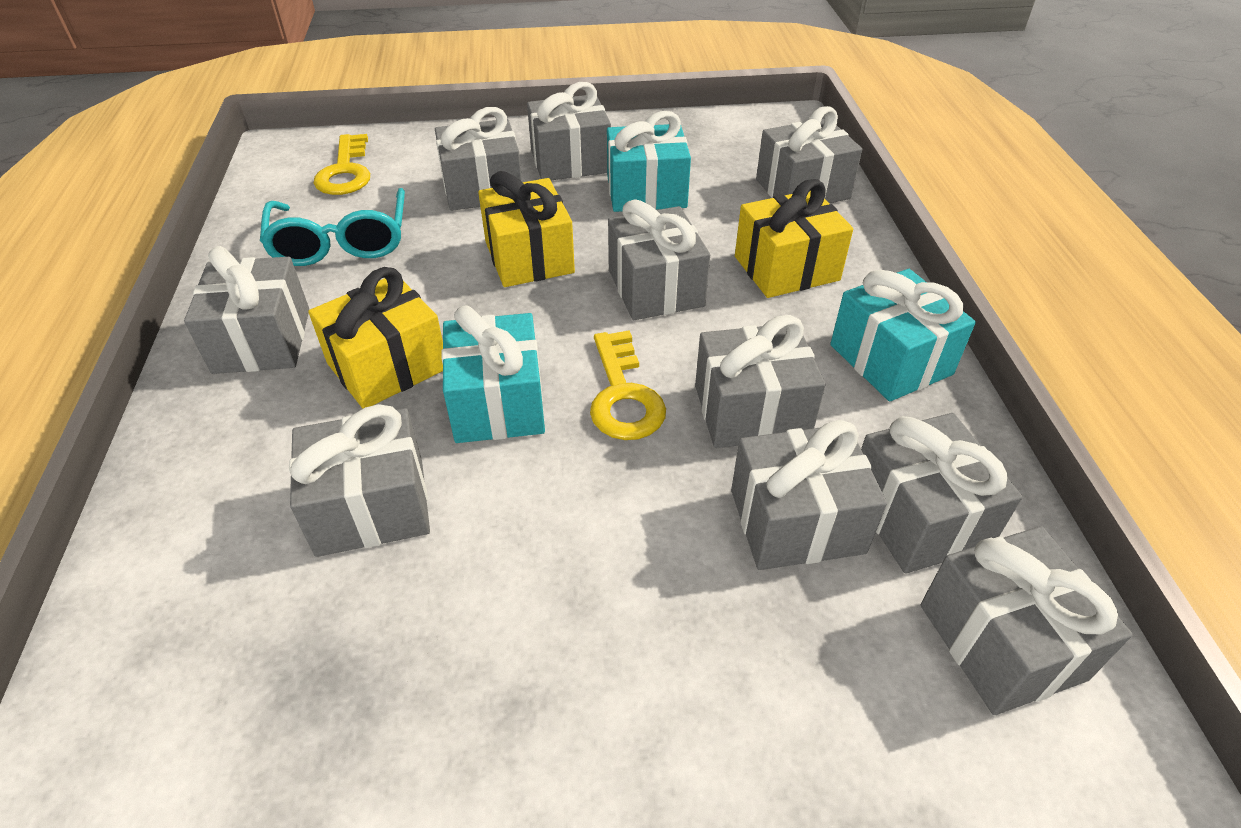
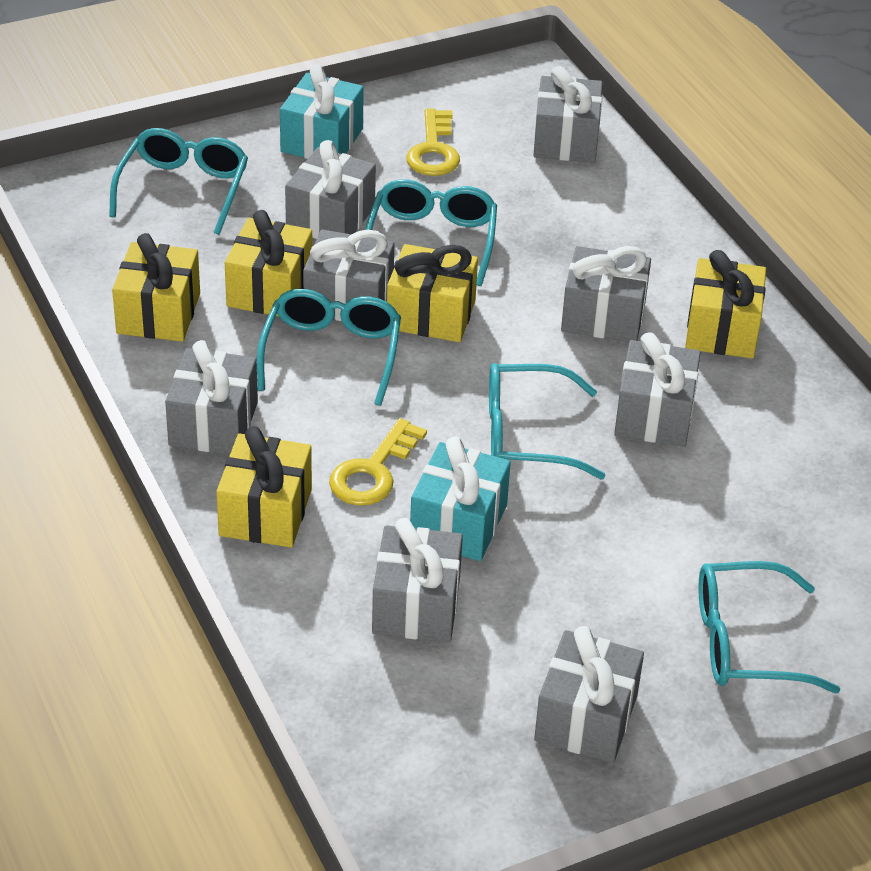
grey gift: [184,246,309,374] [289,404,430,557] [435,107,522,211] [527,82,611,180] [608,199,710,320] [695,315,825,448] [731,420,887,570] [756,106,862,203] [861,413,1022,573] [921,526,1133,715] = 10 -> [165,340,258,455] [285,140,376,239] [303,230,394,321] [372,518,463,642] [533,66,603,163] [534,626,644,763] [561,246,651,342] [614,332,701,447] = 8
turquoise gift: [441,305,545,443] [607,111,691,212] [830,269,976,401] = 3 -> [280,64,364,159] [410,436,511,561] = 2
turquoise glasses: [260,188,405,266] = 1 -> [109,128,248,235] [257,289,401,406] [365,179,497,286] [489,363,606,479] [698,561,840,693] = 5
yellow gift: [308,267,443,409] [478,171,575,287] [735,179,853,298] = 3 -> [112,233,200,341] [216,426,312,548] [225,210,312,316] [387,244,478,342] [685,250,766,358] = 5

